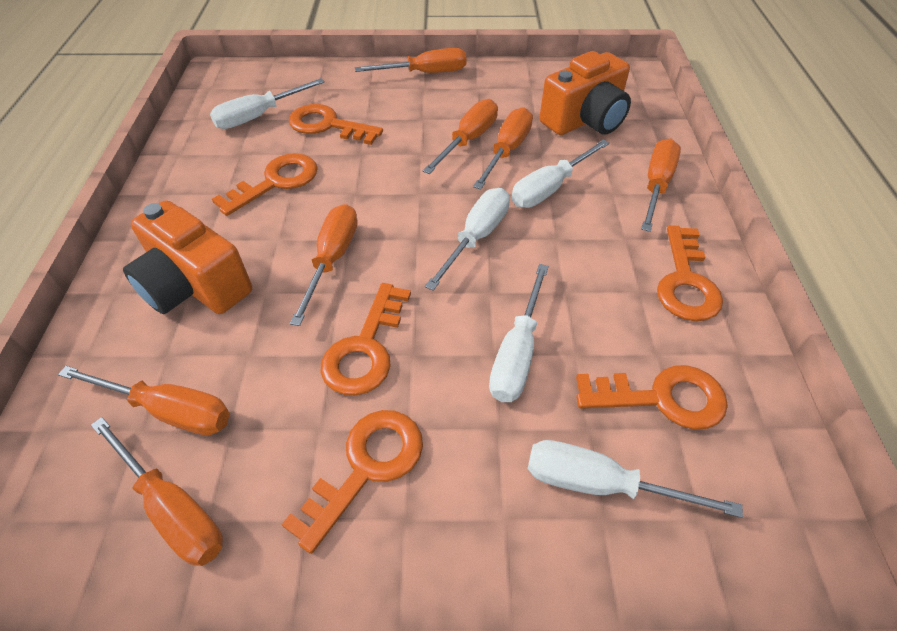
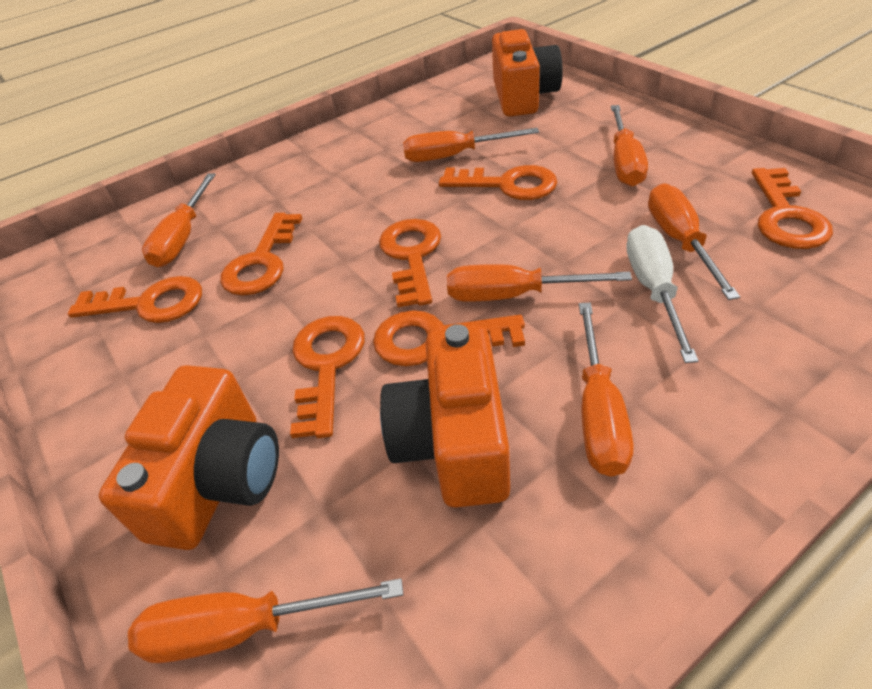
orange camera: [123,200,252,314] [540,51,631,135] = 2 -> [99,365,279,550] [380,324,510,508] [492,29,563,117] = 3
orange key: [212,153,318,216] [282,410,423,554] [289,104,383,145] [321,283,411,396] [576,365,728,429] [657,225,723,321] = 6 -> [68,276,202,323] [220,213,302,296] [290,316,365,438] [373,310,525,366] [379,219,441,307] [439,165,557,200] [752,168,833,249] = 7
white screwdriver: [210,78,325,129] [425,188,510,291] [489,264,549,402] [511,139,609,208] [528,440,743,518] = 5 -> [626,225,699,363] = 1

